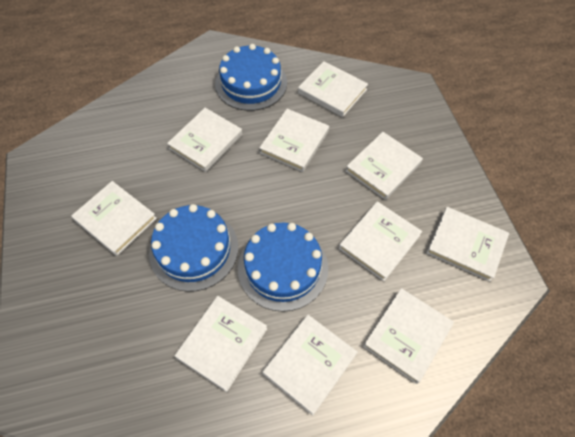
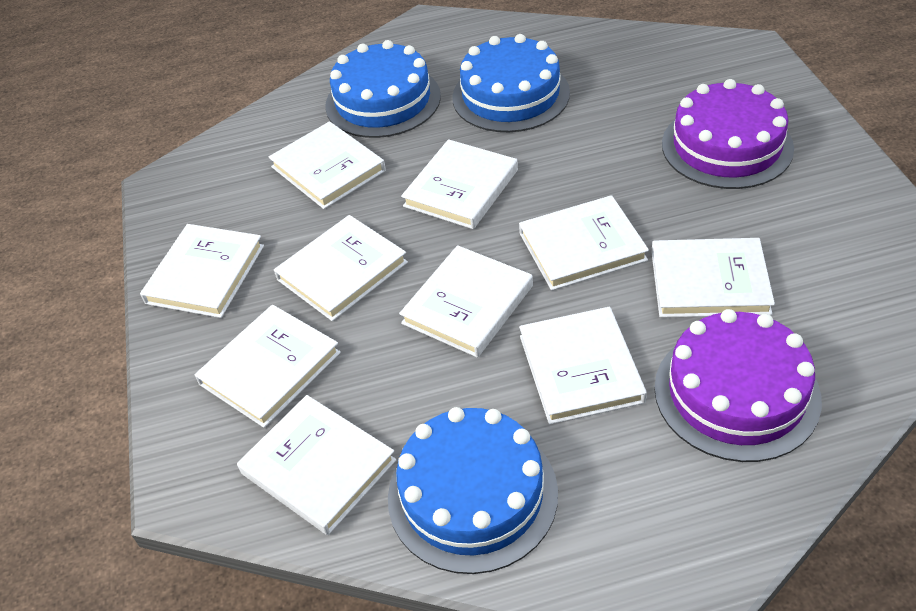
purple cake: none = 0 -> [654,309,822,462] [662,79,794,189] = 2

